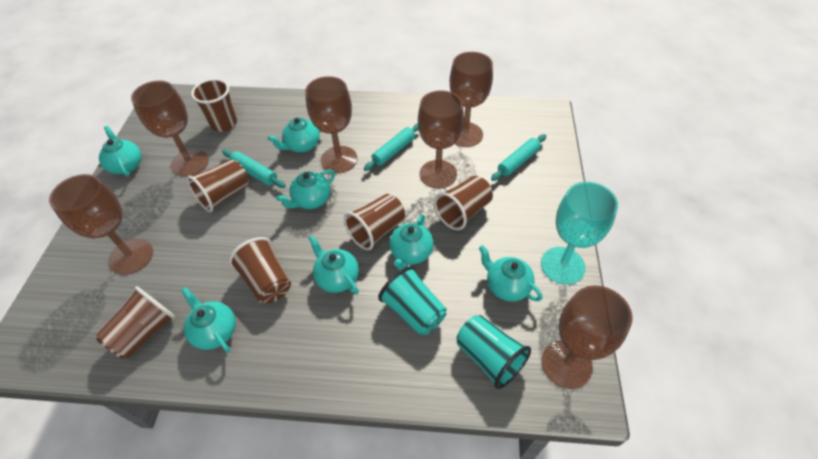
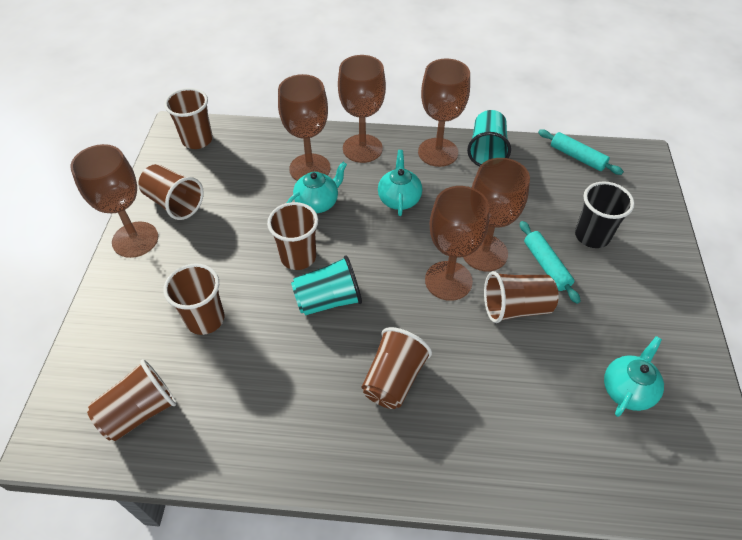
black cup: none = 0 -> [575,181,634,248] = 1
brown cup: [96,286,176,359] [187,159,249,212] [191,79,237,132] [229,237,291,303] [344,194,405,250] [434,176,493,230] = 6 -> [87,359,177,441] [138,164,204,220] [163,264,224,335] [164,88,213,149] [267,202,318,270] [362,327,432,409] [484,271,559,323] = 7
turquoise goblet: [541,182,618,285] = 1 -> none = 0
turquoise rolling pin: [222,150,286,188] [364,123,419,171] [491,134,546,181] = 3 -> [520,221,580,304] [538,129,624,175] = 2
turquoise teapot: [99,126,142,177] [181,287,236,353] [268,118,321,153] [276,169,335,209] [309,235,359,295] [389,215,434,270] [479,245,543,302] = 7 -> [287,162,347,213] [378,150,422,216] [604,336,664,417] = 3

